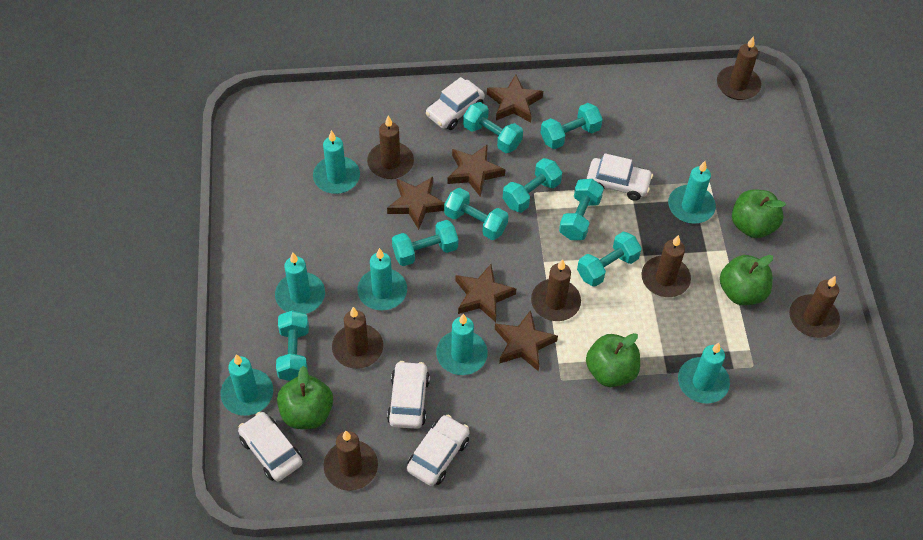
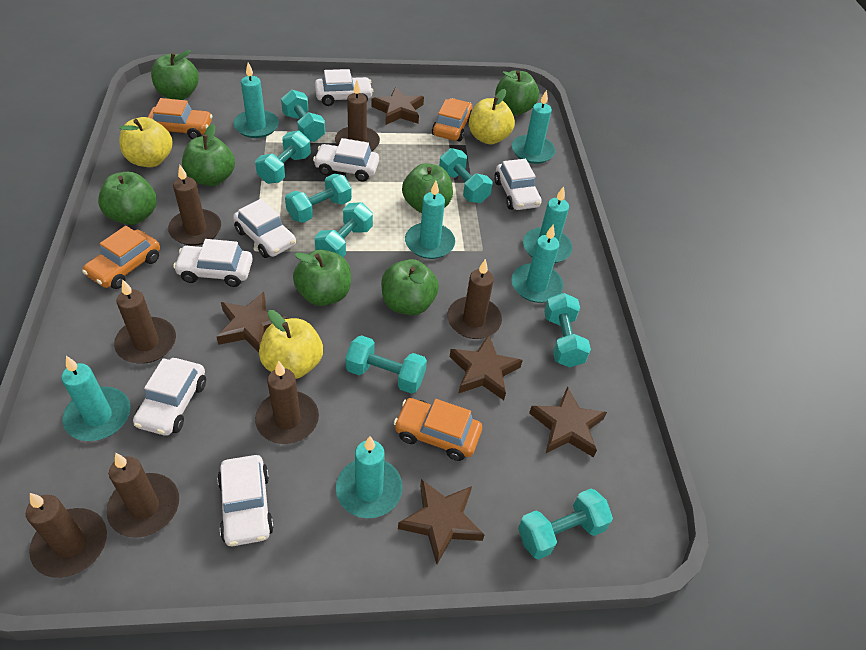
green apple: [277,366,333,429] [586,333,640,387] [720,255,773,305] [732,189,786,238] = 4 -> [98,172,157,225] [151,50,199,100] [182,124,235,186] [293,250,351,306] [381,259,439,315] [402,163,453,213] [495,70,539,115] = 7
orange car: none = 0 -> [82,226,160,289] [148,98,212,139] [394,398,482,461] [432,98,472,141] = 4
white car: [238,412,303,481] [387,361,430,429] [407,415,469,486] [426,77,485,130] [587,153,653,201] = 5 -> [133,358,206,436] [173,239,253,287] [217,455,274,546] [233,199,296,258] [313,138,379,182] [315,69,373,106] [494,159,542,210] = 7
yellow apple: none = 0 -> [119,117,173,167] [259,310,323,379] [469,89,515,145] = 3

